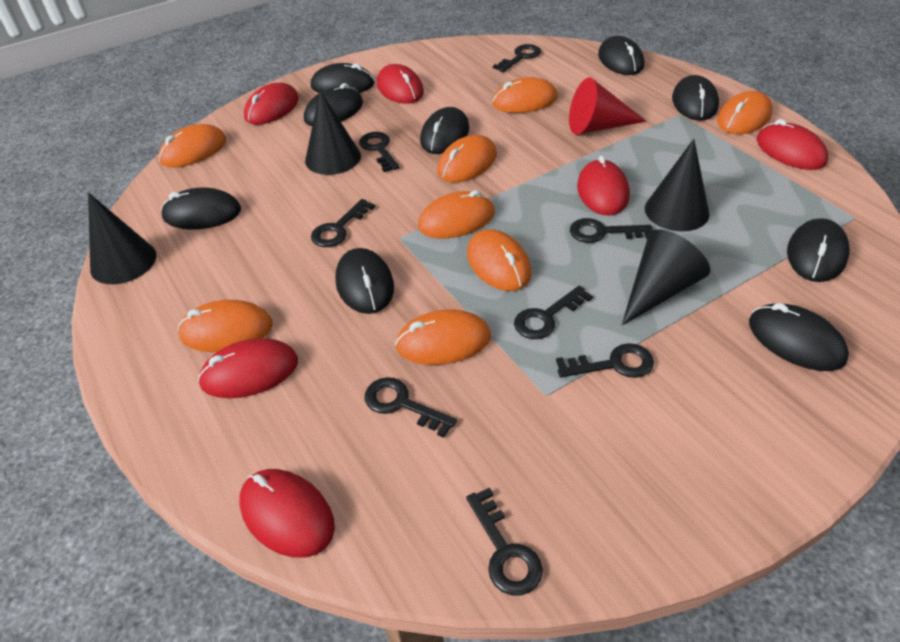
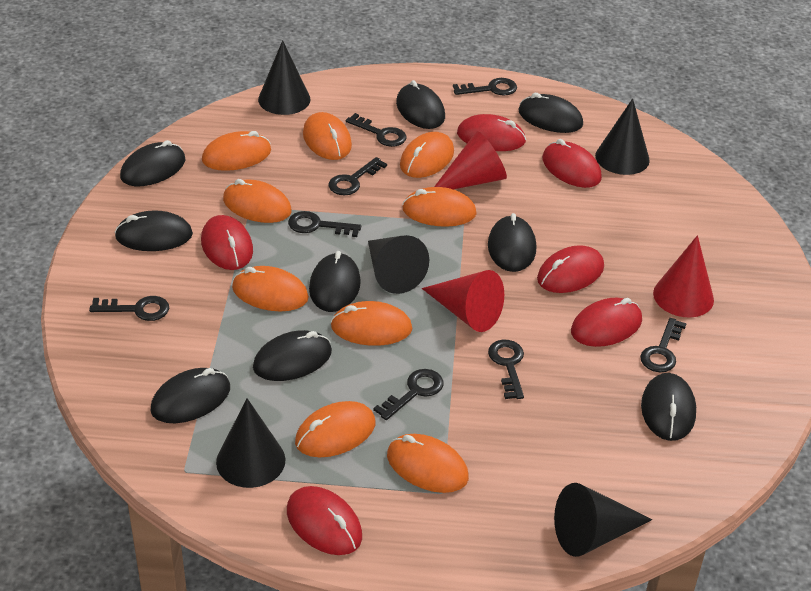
black cone: [88,193,156,284] [305,90,361,175] [622,229,710,325] [645,139,709,231] = 4 -> [216,398,286,488] [258,40,311,115] [368,235,429,294] [554,483,653,557] [595,98,650,175] = 5
orange mouse: [158,124,226,167] [177,300,273,352] [395,309,491,365] [418,190,495,239] [437,135,497,183] [467,229,531,291] [492,77,558,113] [717,91,773,134] = 8 -> [202,131,271,171] [223,179,292,223] [232,266,309,311] [295,401,375,457] [303,112,352,160] [330,301,412,346] [387,434,469,493] [400,132,454,178] [402,187,477,227] = 9
red cone: [569,77,646,135] = 1 -> [422,270,504,332] [434,131,507,189] [653,235,714,317] = 3

